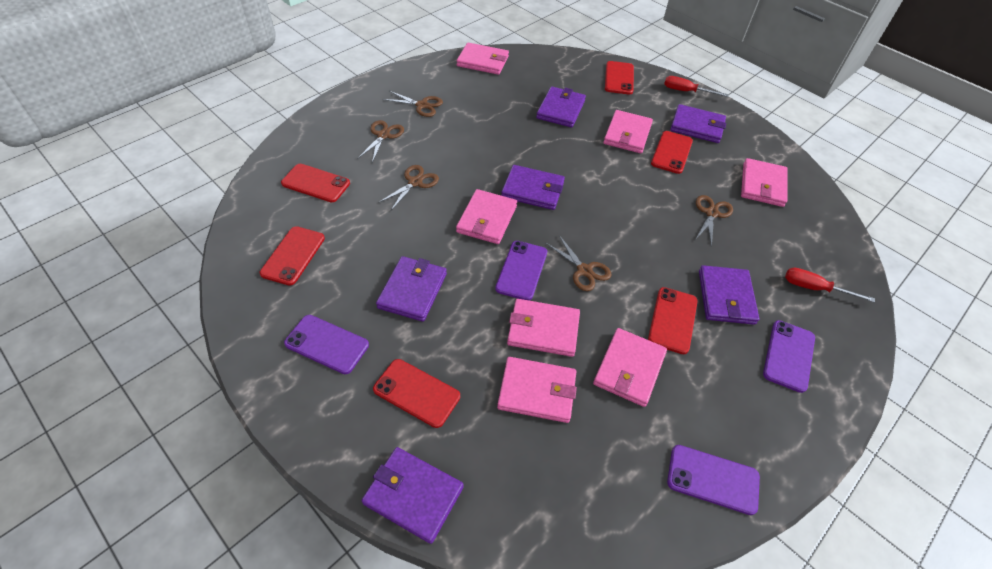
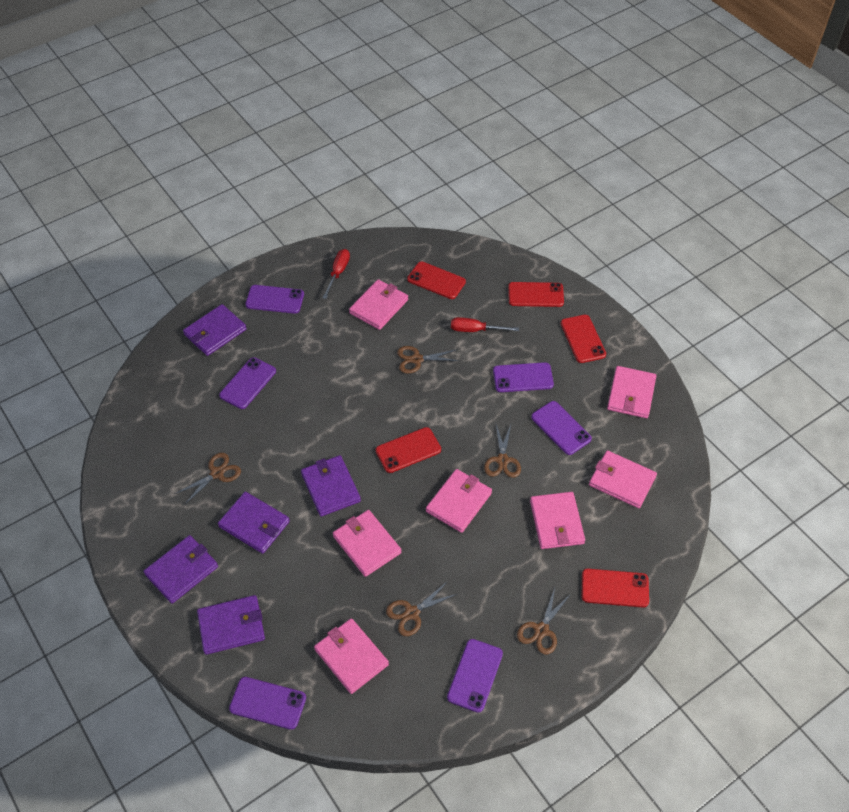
purple phone: [284,315,369,374] [495,241,547,300] [667,445,760,515] [763,320,815,393] = 4 -> [219,357,276,409] [229,677,306,730] [245,285,304,314] [447,639,503,713] [493,362,554,392] [531,401,592,455] = 6
purple wallet: [362,447,464,544] [376,256,447,322] [501,165,565,210] [536,87,586,127] [670,104,726,143] [699,265,759,325] = 6 -> [144,535,218,604] [183,304,247,356] [197,595,265,655] [218,492,290,554] [301,455,361,517] = 5
red phone: [260,226,325,286] [281,164,350,203] [373,359,460,428] [605,61,634,95] [648,287,698,354] [651,131,693,174] = 6 -> [375,427,441,473] [407,261,466,299] [508,282,564,307] [561,315,606,363] [582,569,649,608] = 5

